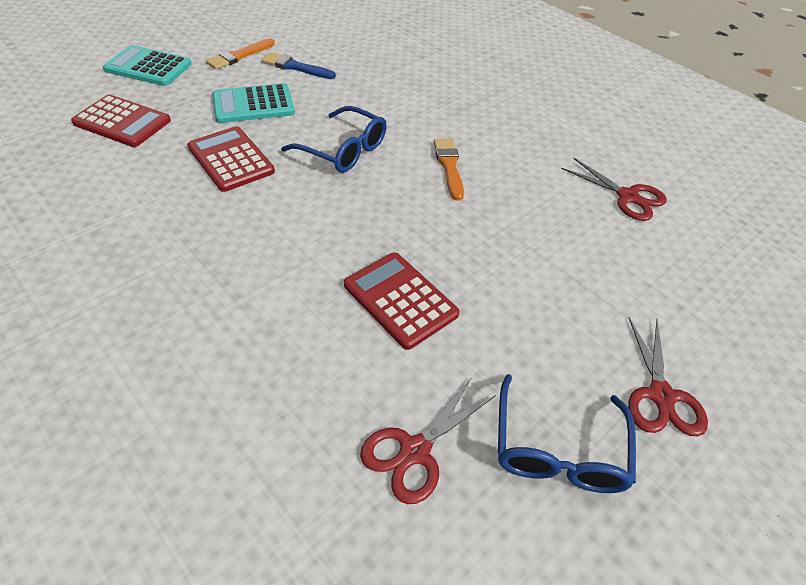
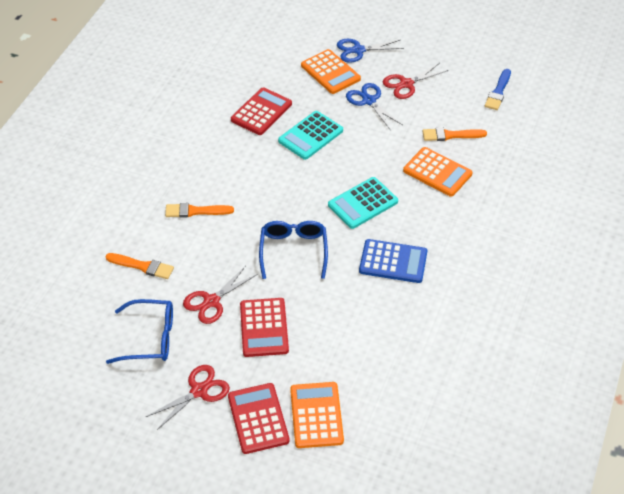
blue calculator: none = 0 -> [359,239,427,283] = 1
blue scissors: none = 0 -> [337,39,404,63] [346,83,403,129] = 2
orange brush: [206,38,275,70] [434,139,464,201] = 2 -> [105,253,174,279] [165,203,234,218] [423,128,487,141] = 3
orange calculator: none = 0 -> [290,382,344,448] [301,49,361,94] [403,147,473,197] = 3

